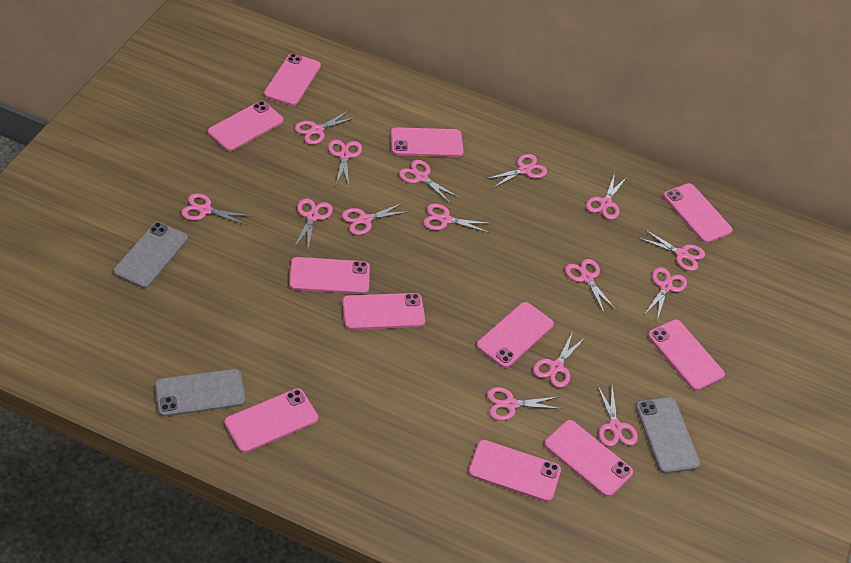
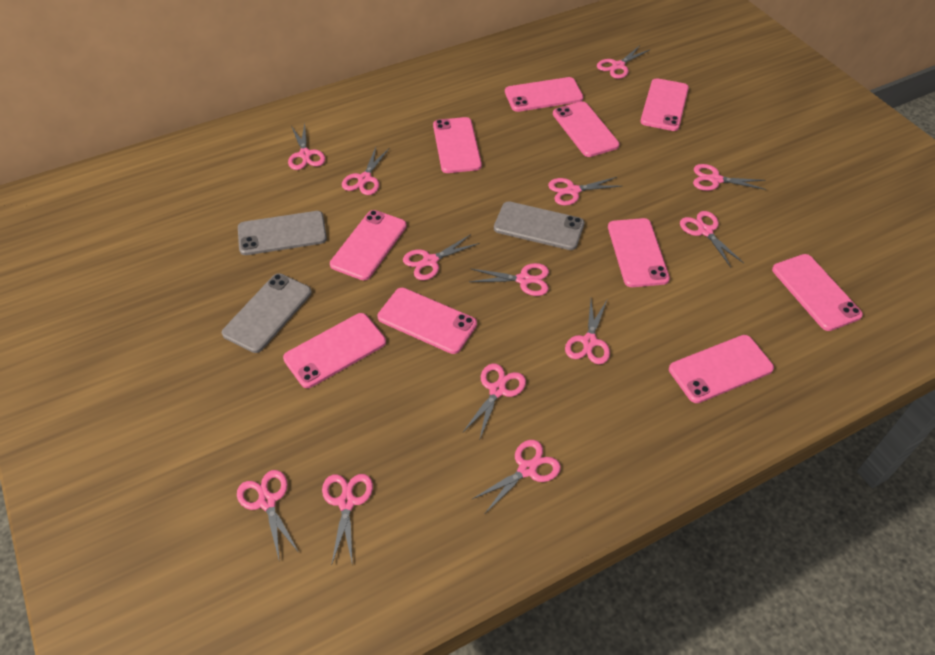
pink phone: [208,101,283,151] [224,388,318,453] [264,53,321,106] [289,257,370,294] [342,293,425,330] [390,127,464,157] [469,440,561,502] [476,302,554,368] [544,420,633,497] [648,320,725,391] [663,183,733,243] = 11 -> [283,313,386,388] [330,210,407,280] [378,288,477,354] [433,117,482,173] [505,77,583,112] [553,101,620,157] [608,218,670,287] [640,78,689,131] [669,335,774,403] [772,254,863,331] = 10
pink scissors: [181,193,250,226] [294,198,333,249] [295,111,357,145] [328,140,362,186] [342,203,410,235] [399,160,460,204] [423,204,491,233] [486,154,547,188] [487,387,562,421] [533,333,586,388] [565,259,616,313] [586,173,627,220] [597,385,638,447] [639,229,705,271] [644,267,687,320] = 15 -> [237,470,299,562] [288,123,325,170] [322,474,373,566] [342,147,389,195] [403,234,479,280] [462,364,526,441] [469,263,549,296] [472,440,561,513] [548,177,622,206] [565,300,610,364] [597,45,651,79] [680,211,744,267] [693,164,767,191] = 13

